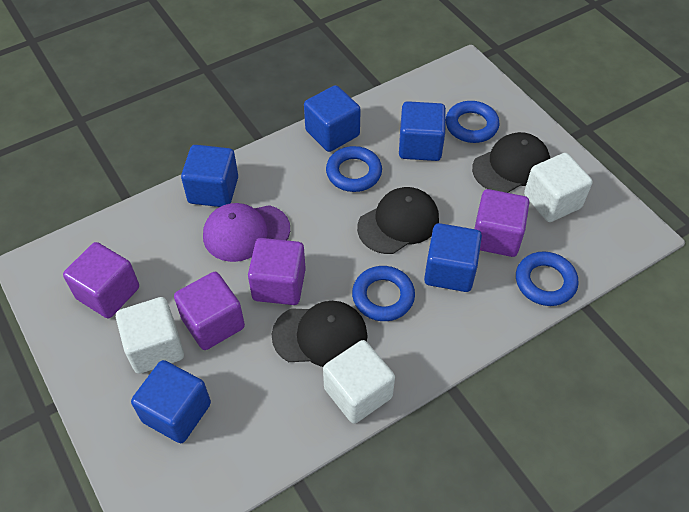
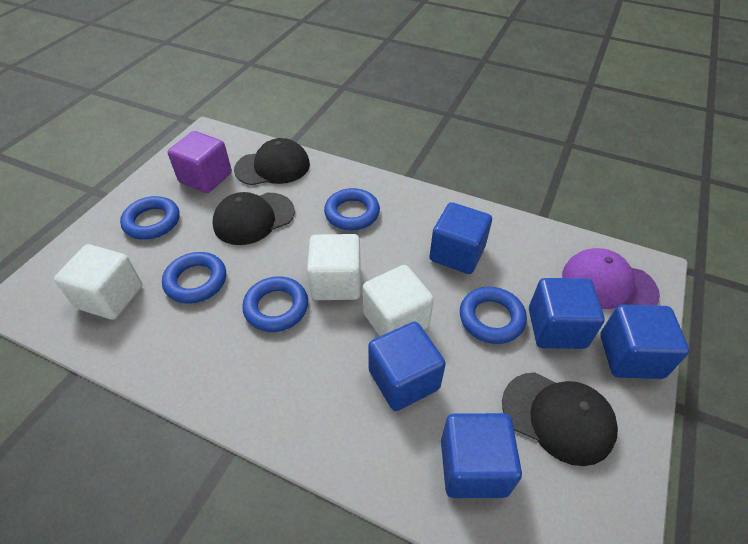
blue ring: [326,146,382,192] [352,266,415,321] [446,101,499,143] [516,252,579,306] = 4 -> [120,196,179,240] [162,252,226,304] [242,276,308,332] [324,188,380,230] [460,287,527,344] = 5
purple cube: [63,242,139,318] [174,272,245,350] [248,238,306,305] [474,189,530,257] = 4 -> [168,131,232,193] = 1

